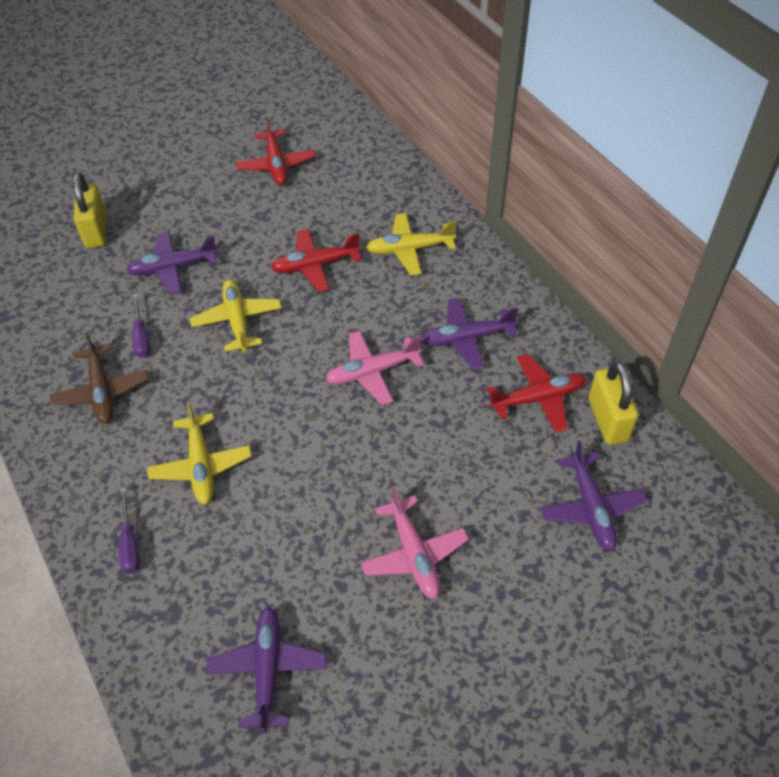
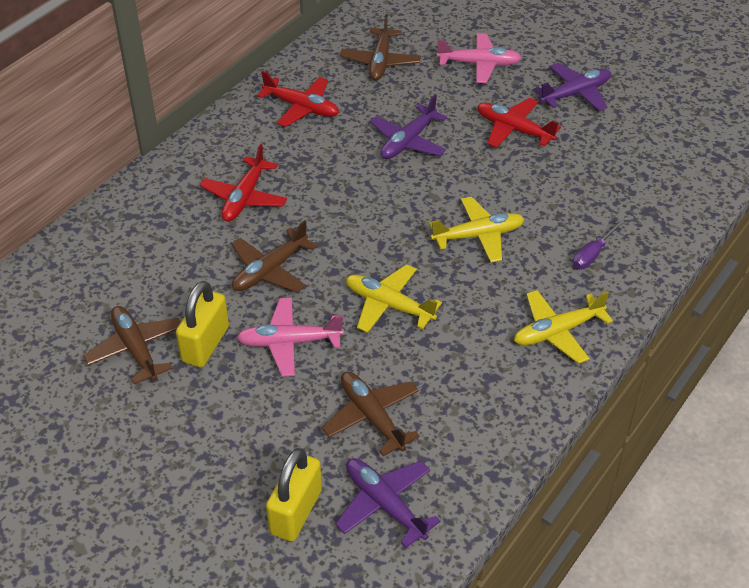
brown plane: [50,332,149,424] = 1 -> [83,306,181,384] [232,220,317,292] [322,371,420,456] [340,14,421,81] = 4
purple plane: [126,231,218,295] [206,607,327,733] [421,297,518,370] [540,441,647,551] = 4 -> [335,458,441,548] [370,94,447,159] [534,63,611,111] = 3
purple screwdriver: [118,487,140,573] [132,294,150,357] = 2 -> [573,219,625,269] = 1

